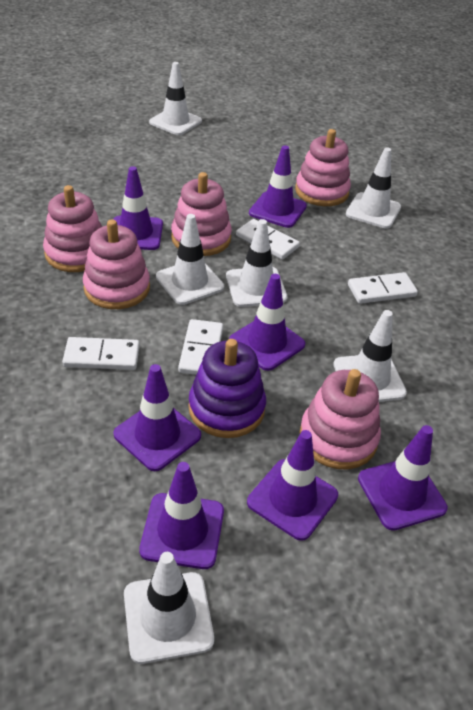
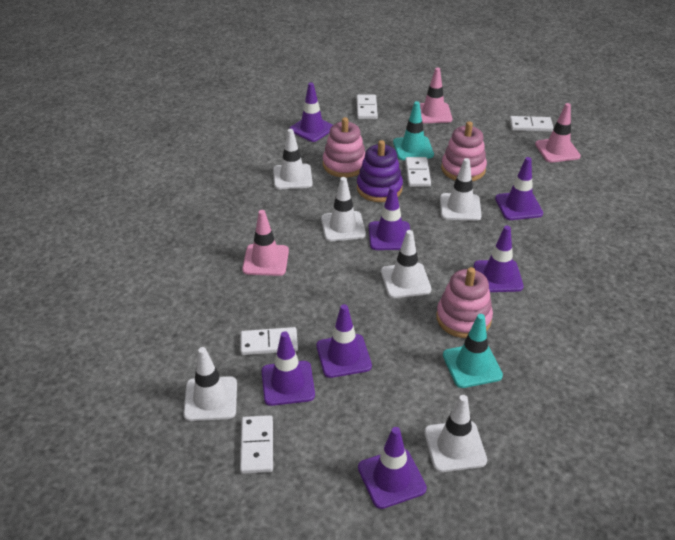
pink stacking toy: [43,185,102,272] [83,219,150,309] [171,172,232,256] [295,129,351,206] [300,369,381,469] = 5 -> [323,117,366,178] [436,267,493,338] [441,121,487,181] = 3
pink traffic cone: none = 0 -> [242,210,289,276] [420,68,452,123] [535,103,581,163] = 3
turquoise traffic cone: none = 0 -> [393,101,434,160] [443,314,503,388] = 2
white domino: [62,337,140,370] [178,319,223,375] [236,219,300,260] [348,272,418,304] = 4 -> [240,327,298,355] [240,415,273,474] [356,95,378,119] [405,157,431,187] [509,116,553,132] = 5

